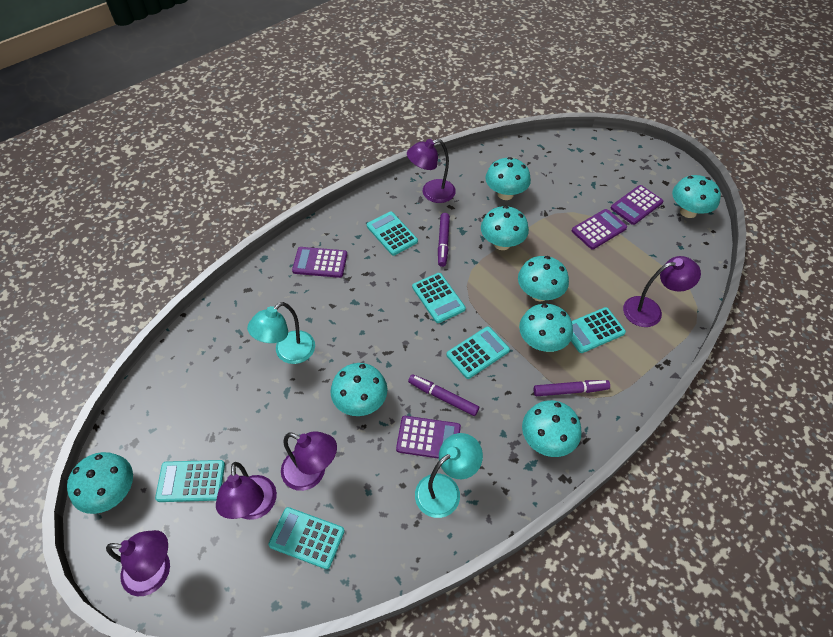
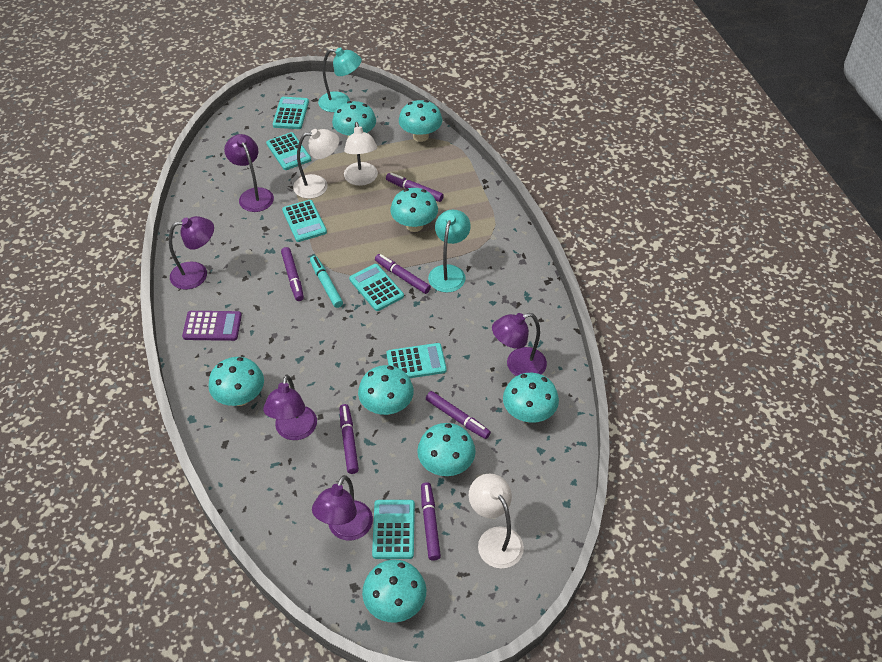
purple calculator: [292,247,347,278] [396,416,461,459] [572,209,627,249] [611,185,663,225] = 4 -> [182,311,242,341] = 1
purple marker: [408,374,479,416] [438,213,450,267] [534,380,610,396] = 3 -> [281,247,304,301] [340,404,359,474] [375,254,431,294] [386,173,444,202] [421,482,441,561] [426,391,491,439] = 6
turquoise marker: none = 0 -> [310,256,343,308] = 1
white lamp: none = 0 -> [293,129,339,199] [344,122,378,186] [469,473,524,569] = 3

